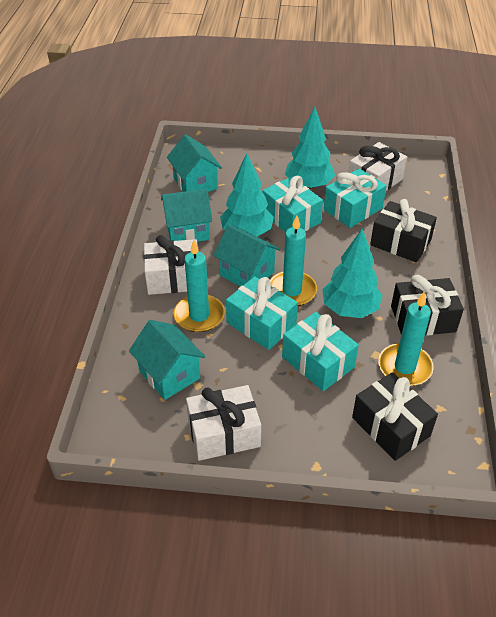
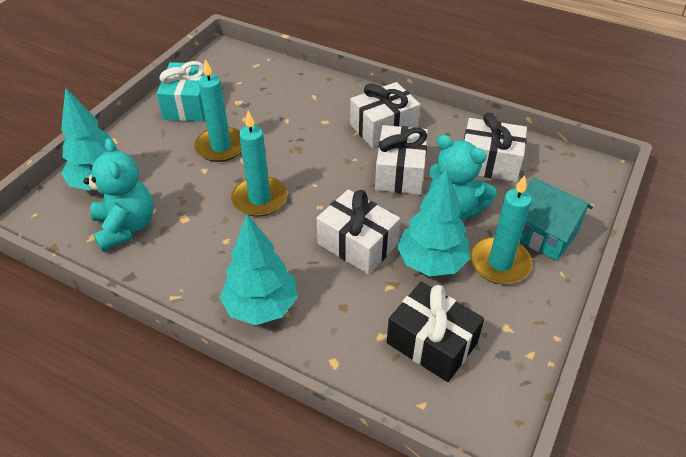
black gift: [352,372,438,461] [370,199,437,263] [391,275,464,336] = 3 -> [387,282,484,382] = 1
turquoise gift: [226,276,298,350] [262,176,323,233] [282,312,359,391] [324,168,387,228] = 4 -> [157,61,212,122] = 1
turquoise house: [129,320,205,400] [161,189,212,242] [167,135,222,192] [213,225,280,286] = 4 -> [520,177,593,261] = 1
turquoise teddy bear: none = 0 -> [83,138,153,252] [428,135,497,221] = 2
white gift: [144,235,199,295] [186,385,261,461] [348,142,407,191] = 3 -> [317,189,400,274] [350,82,420,148] [375,125,428,195] [464,113,527,182] = 4

